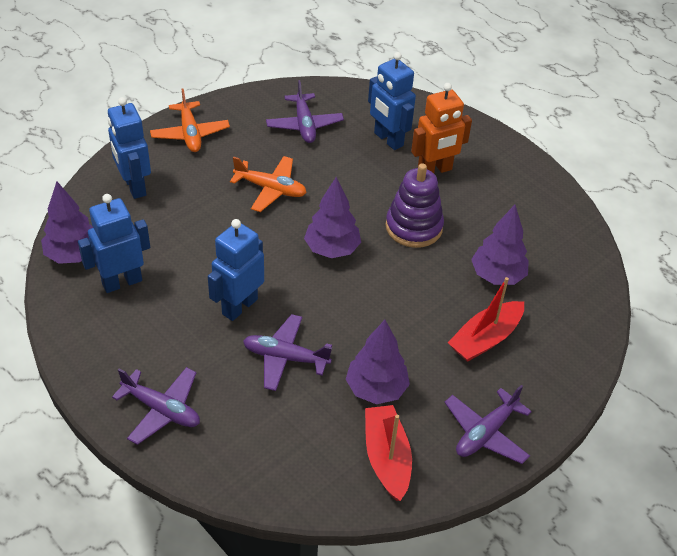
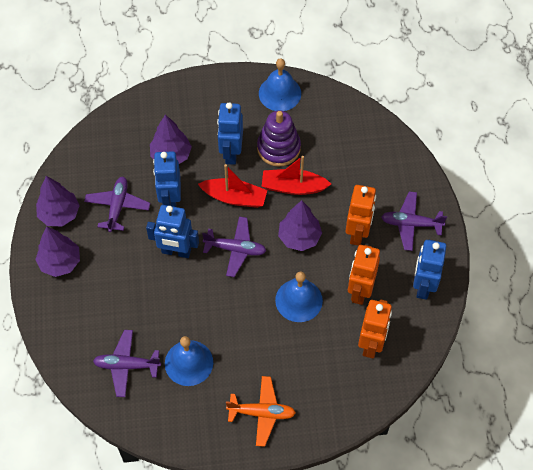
blue bell: none = 0 -> [165,336,213,386] [259,58,301,111] [275,271,323,322] = 3
orange plane: [150,89,230,152] [230,156,307,212] = 2 -> [226,376,296,447] = 1
orange robot: [411,83,472,173] = 1 -> [346,185,376,246] [348,245,380,305] [358,299,392,358] = 3

